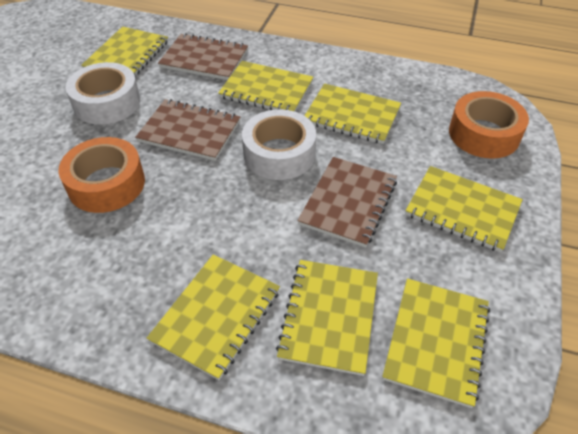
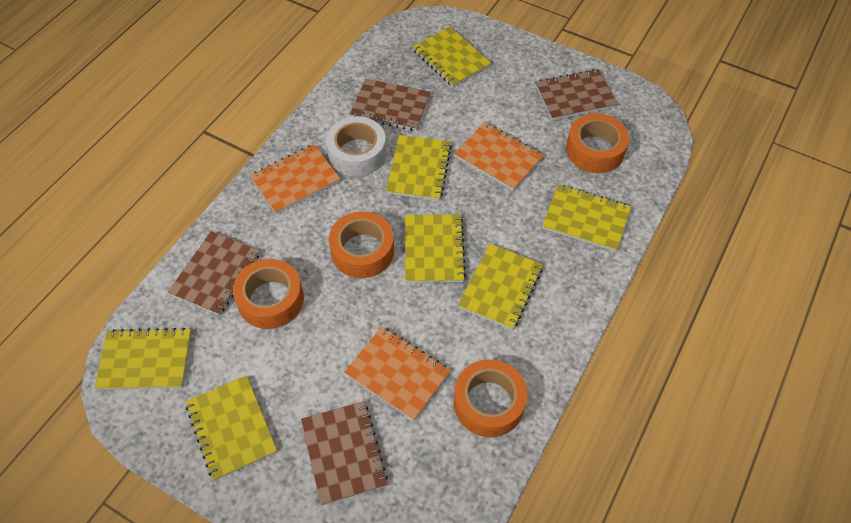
brown notebook: [135,99,240,161] [158,33,248,80] [297,157,397,248] = 3 -> [168,231,260,315] [301,401,388,506] [350,79,430,131] [535,69,617,120] = 4
orange notebook: none = 0 -> [250,144,341,214] [344,327,450,421] [454,122,544,191] = 3
orange tape: [58,137,145,213] [449,91,529,159] = 2 -> [233,259,304,329] [329,211,394,278] [454,359,527,437] [566,113,629,173] = 4
white tape: [66,62,140,125] [242,109,316,180] = 2 -> [326,116,386,176] = 1

